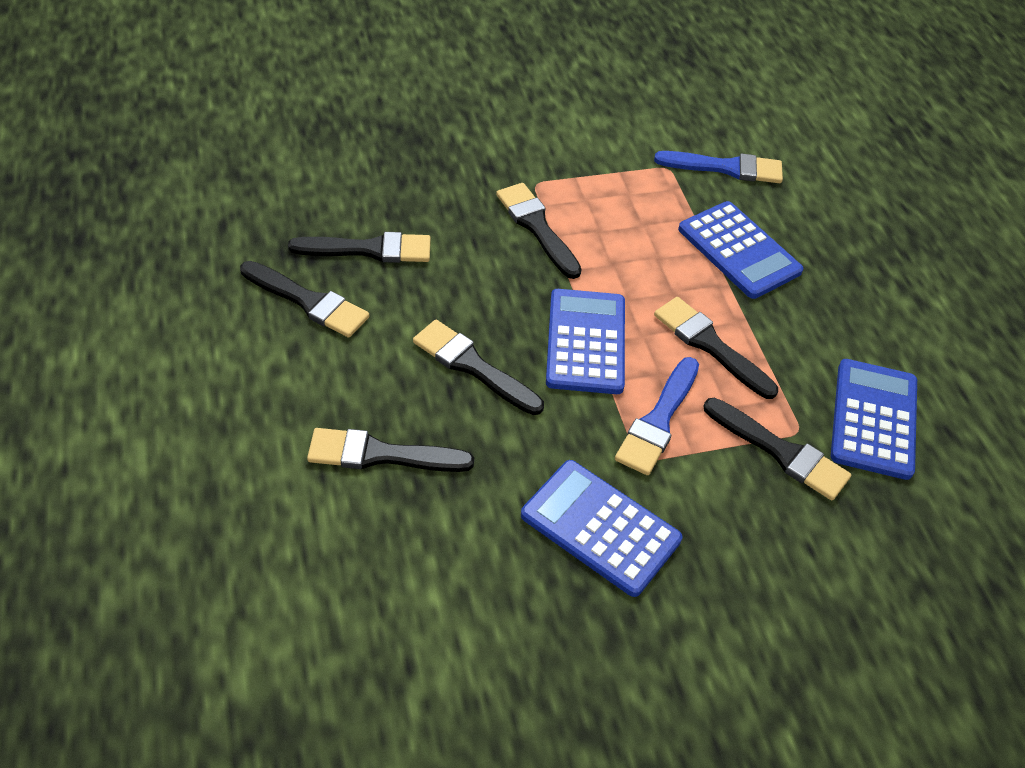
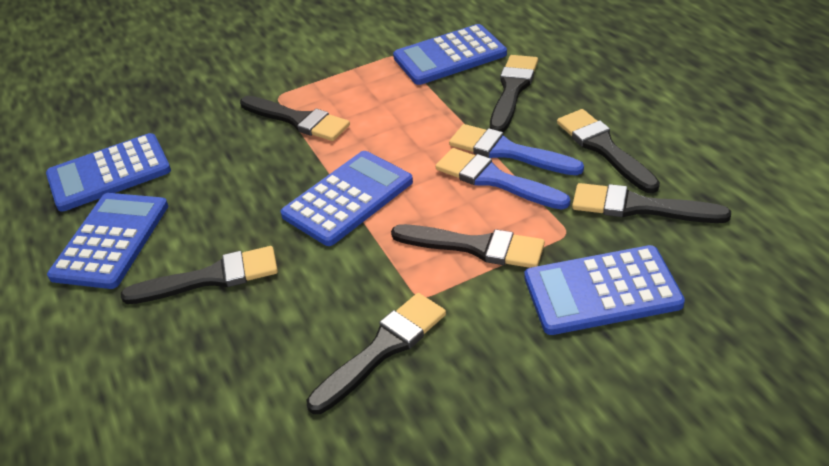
blue calculator: [521,460,682,597] [546,289,625,394] [678,201,804,299] [831,359,917,480] = 4 -> [46,133,171,212] [47,193,168,289] [281,151,413,246] [393,24,507,85] [524,245,685,335] = 5

